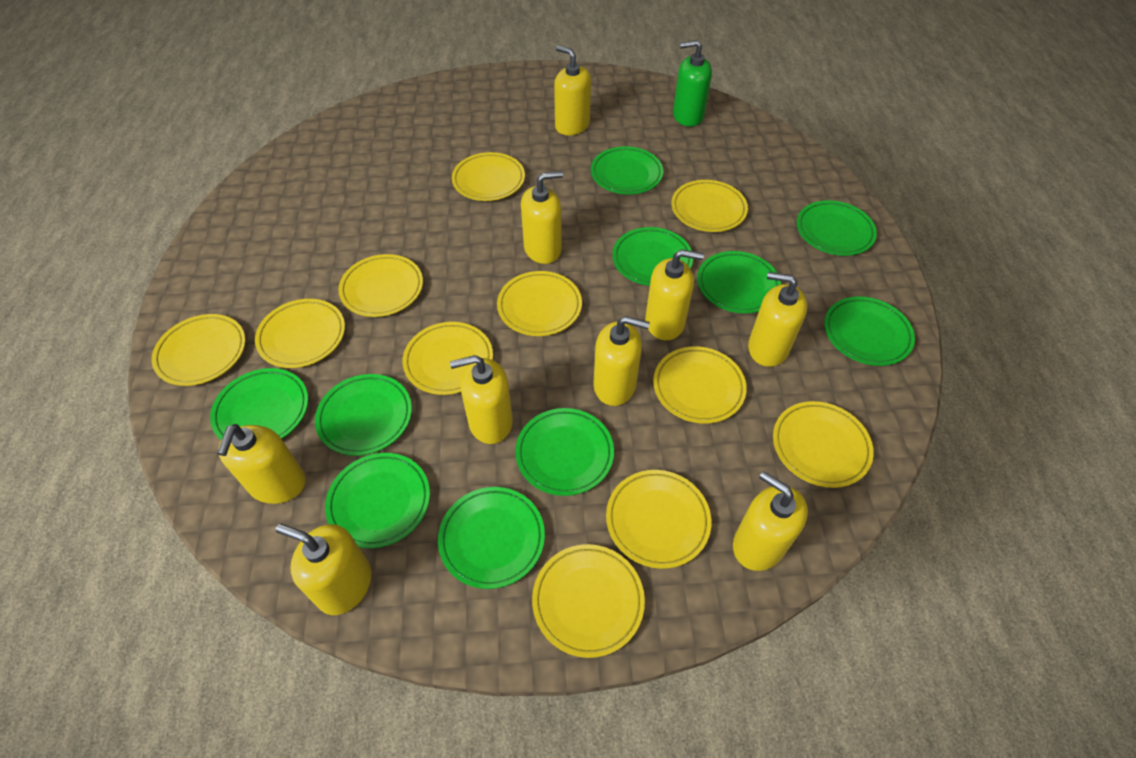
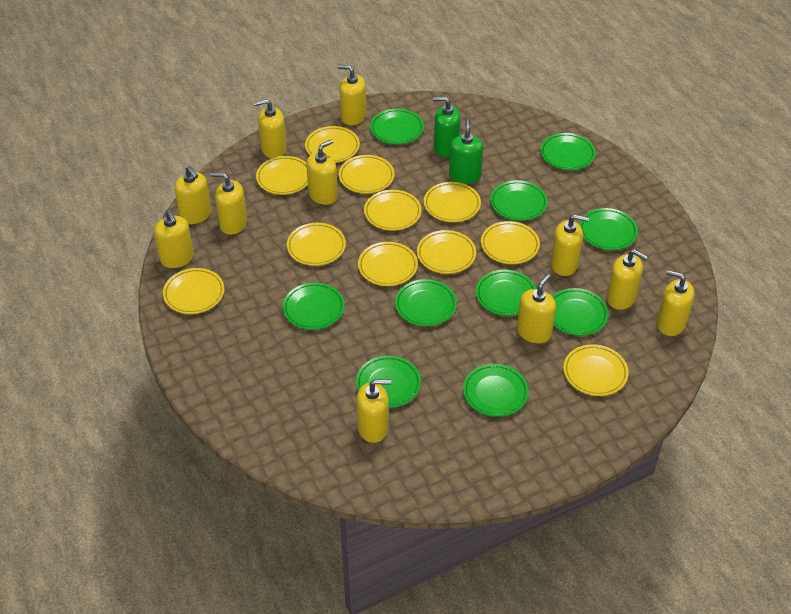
green soap dispenser: [673,40,712,127] = 1 -> [433,97,461,157] [449,117,483,184] = 2
yellow soap dispenser: [217,424,306,504] [276,524,372,615] [450,355,513,444] [521,171,563,264] [554,45,591,136] [593,316,650,406] [645,249,704,341] [733,471,808,571] [748,272,807,367] = 9 -> [154,210,194,268] [174,166,212,224] [211,172,247,235] [254,99,287,158] [306,139,338,205] [338,65,366,125] [357,379,391,443] [517,274,556,343] [551,214,589,276] [607,249,648,310] [657,270,695,336] = 11

